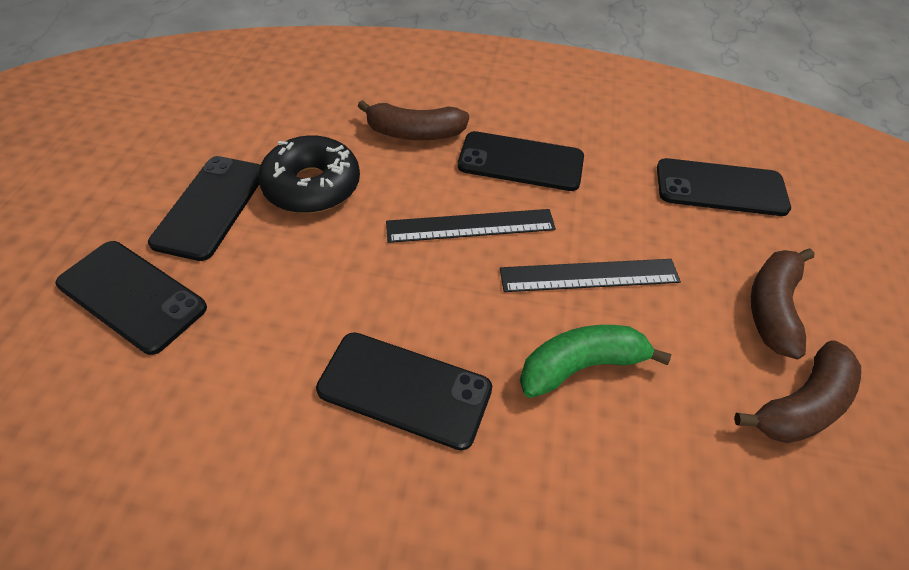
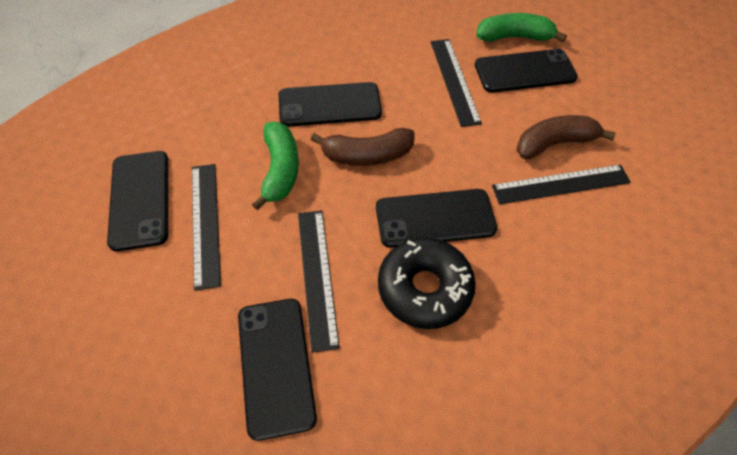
black ruler: [386,209,556,243] [500,259,681,292] = 2 -> [192,164,221,291] [298,210,339,353] [431,39,482,127] [492,165,631,204] = 4
brown banana: [357,100,469,140] [734,341,861,443] [751,248,815,360] = 3 -> [311,128,414,166] [516,115,616,159] = 2
green banana: [520,325,671,398] = 1 -> [252,122,299,210] [477,13,567,42] = 2

